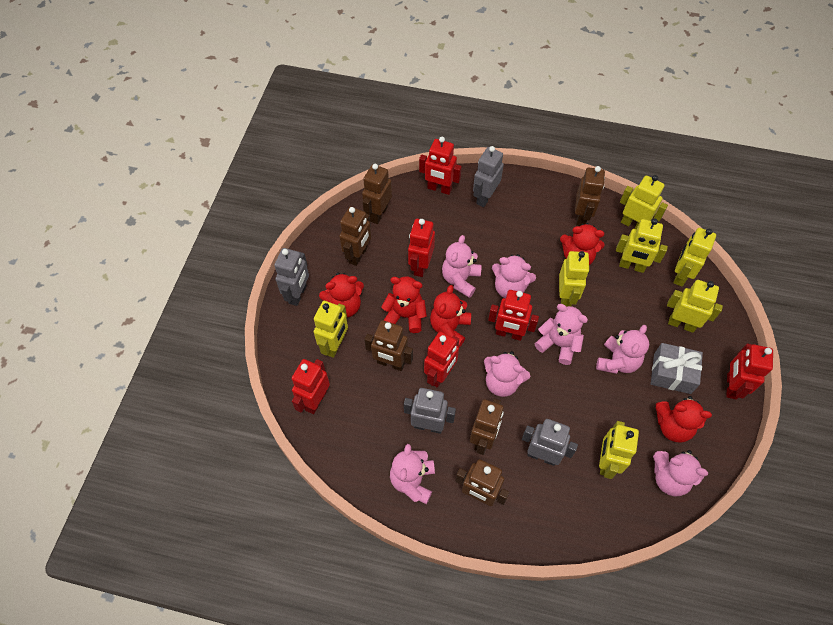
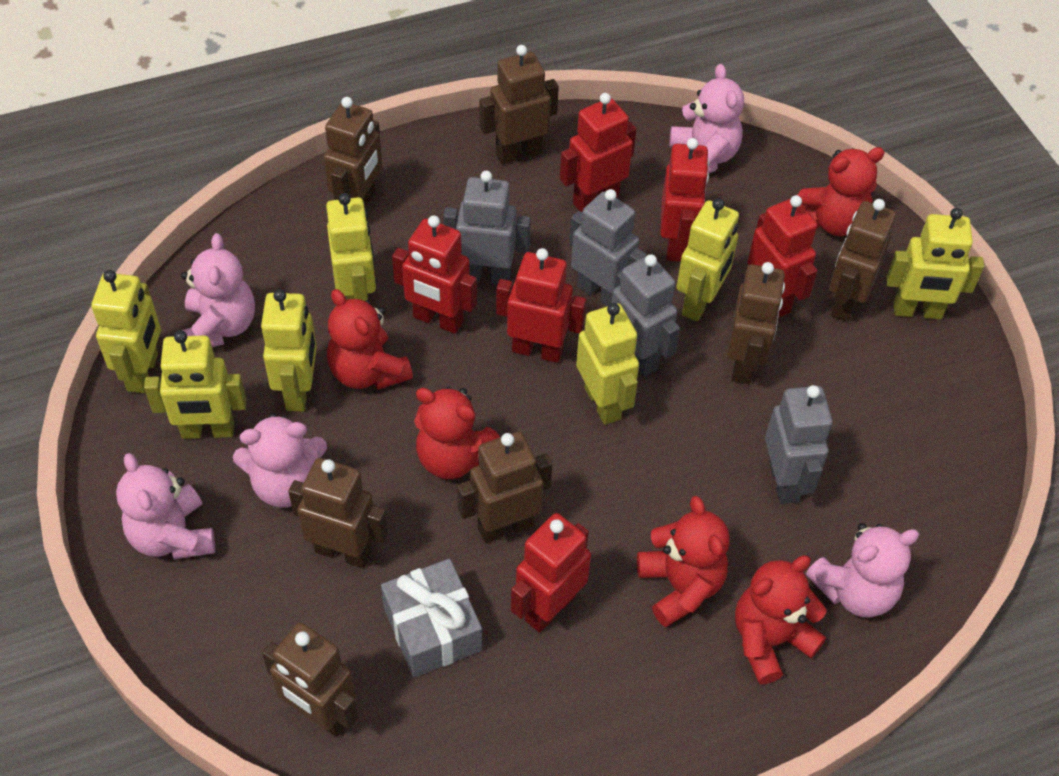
brown robot: [339,207,371,266] [362,164,392,224] [364,320,413,371] [455,459,509,506] [470,399,504,455] [575,166,605,226] = 6 -> [262,622,358,737] [288,458,388,568] [324,97,383,203] [457,432,552,543] [479,45,559,164] [727,262,785,384] [829,199,896,322] = 7
pink teddy bear: [390,444,435,504] [442,235,481,298] [484,351,530,397] [492,254,536,298] [535,304,588,365] [596,325,649,374] [653,450,708,496] = 7 -> [116,453,215,559] [181,233,255,347] [233,413,327,508] [670,64,744,173] [806,523,919,617] = 5

